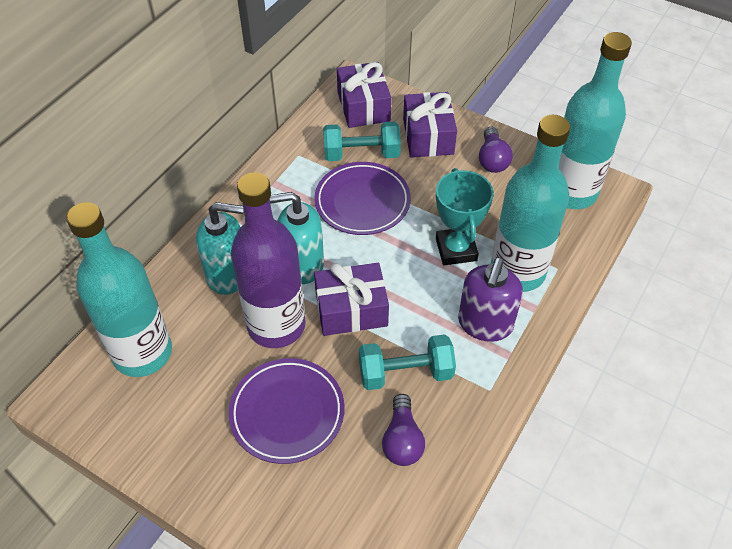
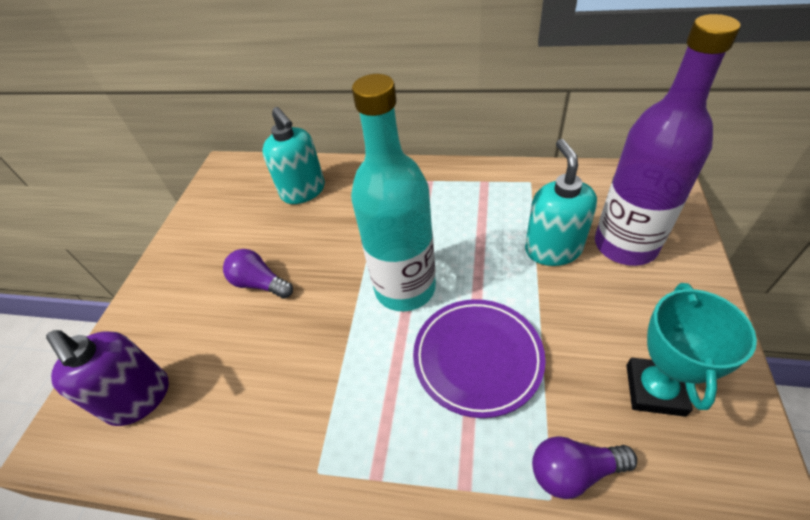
purple gift: [314,263,389,336] [337,62,391,128] [403,92,457,158] = 3 -> none = 0
purple plate: [228,358,345,464] [314,162,411,235] = 2 -> [413,299,546,418] = 1
turquoise bottle: [66,202,172,377] [491,115,570,292] [559,32,632,209] = 3 -> [351,74,436,311] = 1
turquoise dumbbell: [323,122,401,161] [359,334,456,390] = 2 -> none = 0

